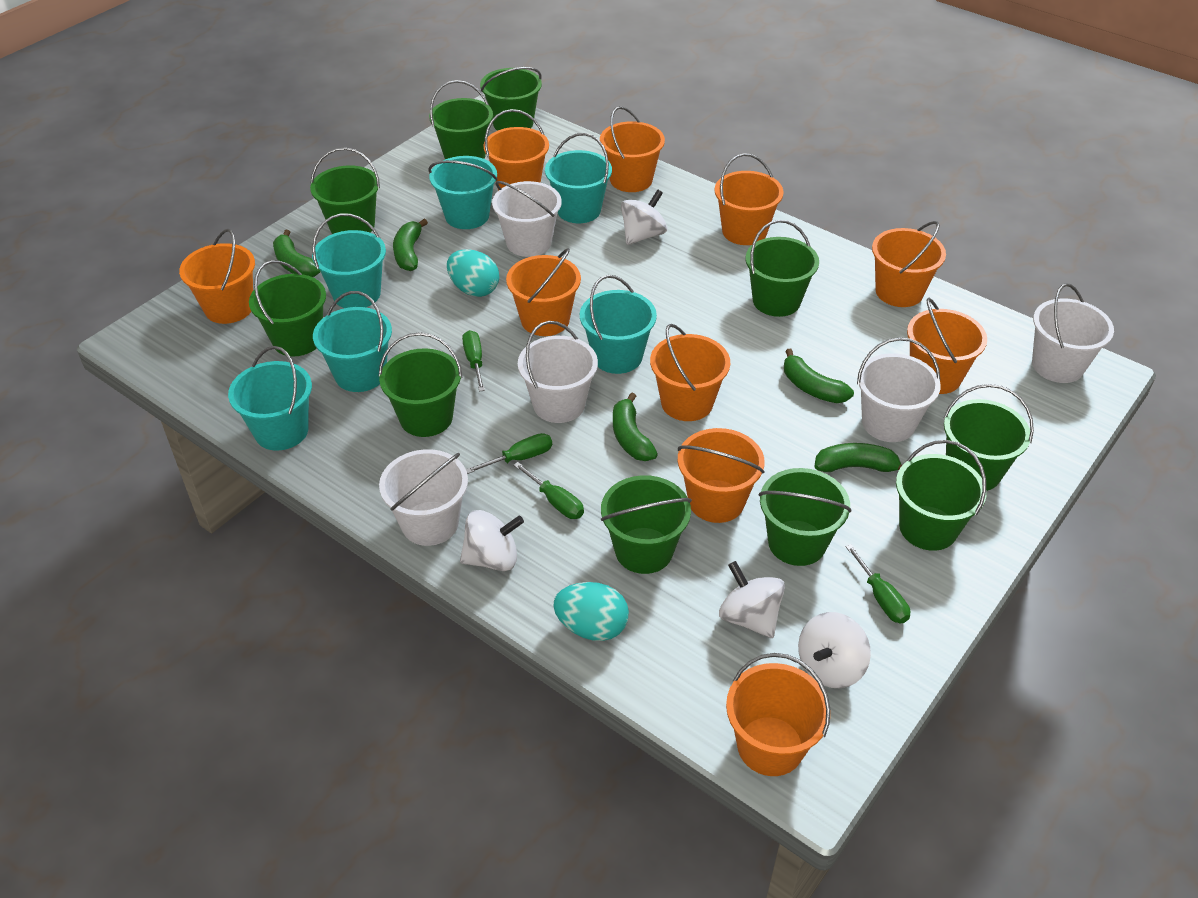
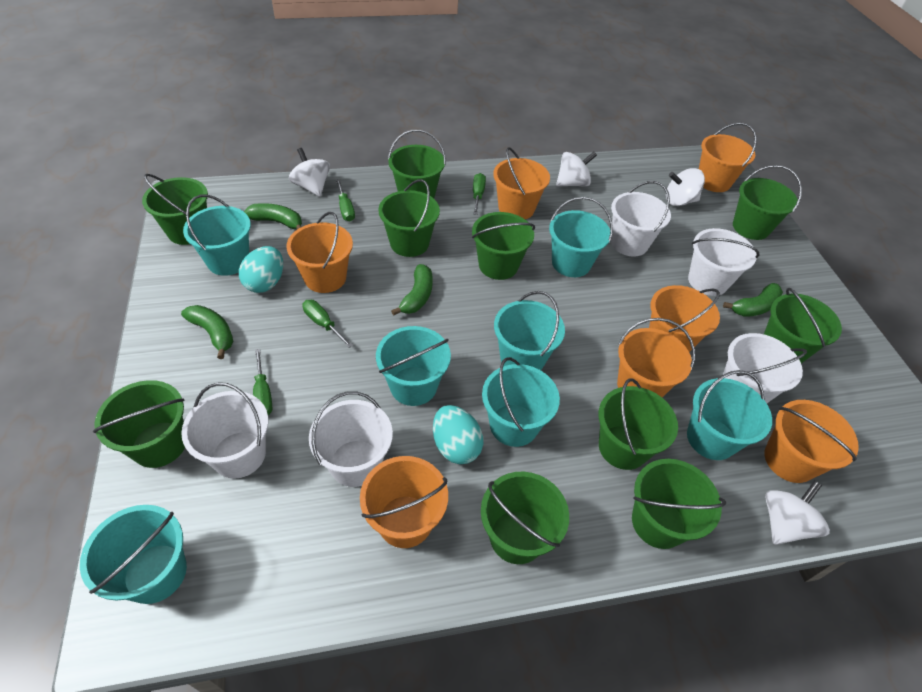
green banana: [273,230,321,277] [393,219,428,271] [613,392,658,461] [784,349,854,403] [814,443,902,472] = 5 -> [181,305,233,359] [244,203,302,229] [391,264,433,316] [723,283,783,317] = 4
orange bucket: [179,229,255,324] [483,109,549,190] [506,248,581,336] [600,106,665,192] [650,324,730,421] [678,428,765,523] [714,153,784,245] [726,653,830,776] [872,221,946,307] [907,298,987,394] = 10 -> [286,212,353,293] [360,456,448,548] [493,147,550,219] [617,318,695,397] [649,285,720,352] [699,123,757,192] [764,400,859,483] = 7
turquoise bucket: [228,346,312,451] [312,214,386,308] [313,291,392,392] [428,156,498,229] [545,133,612,223] [580,275,657,374] = 6 -> [80,505,187,604] [183,195,251,276] [376,326,451,406] [482,357,560,447] [494,291,565,370] [549,197,613,277] [687,370,772,460] = 7

